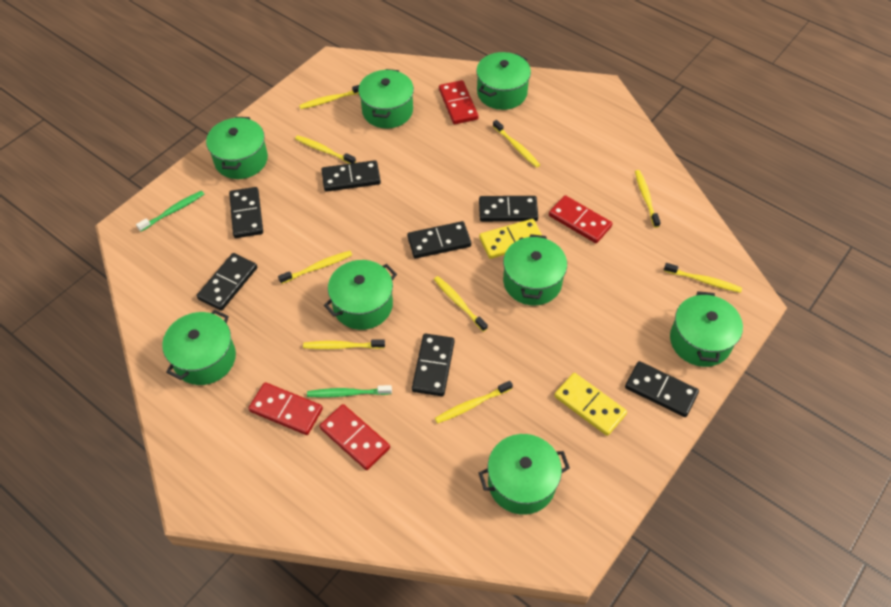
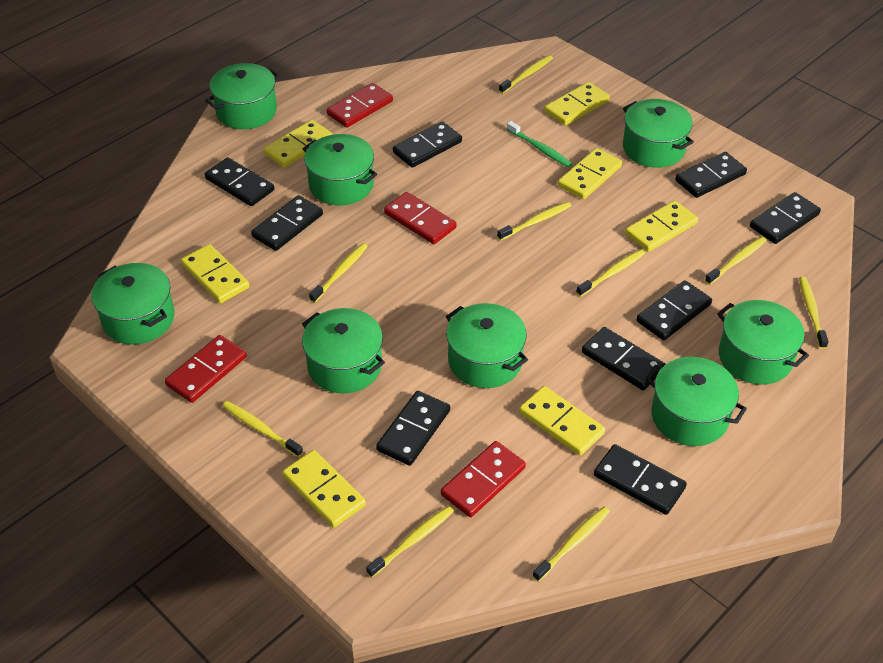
black domino: [197,253,257,311] [229,187,263,238] [321,160,381,192] [407,221,471,258] [412,334,455,396] [479,196,538,222] [625,361,699,417] = 7 -> [205,157,274,206] [251,195,323,251] [376,391,450,466] [393,121,462,168] [582,327,666,390] [594,444,687,515] [637,280,712,340] [675,152,747,198] [750,192,821,244] = 9
green toothbrush: [136,191,204,232] [307,385,392,398] = 2 -> [507,121,572,167] = 1
yellow domino: [479,219,543,259] [554,373,627,436] = 2 -> [181,244,249,303] [263,120,332,168] [282,450,366,528] [519,386,605,456] [544,82,610,126] [558,148,622,199] [625,200,698,252] = 7

